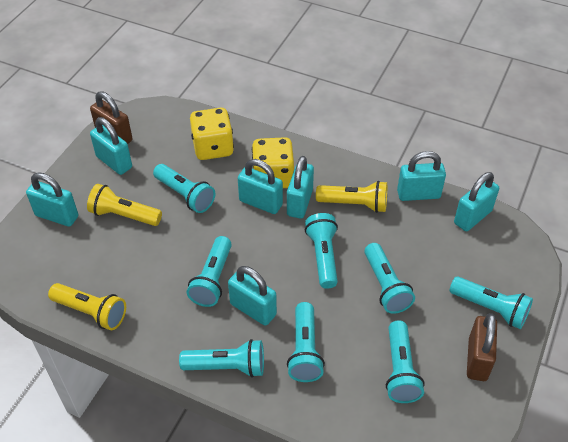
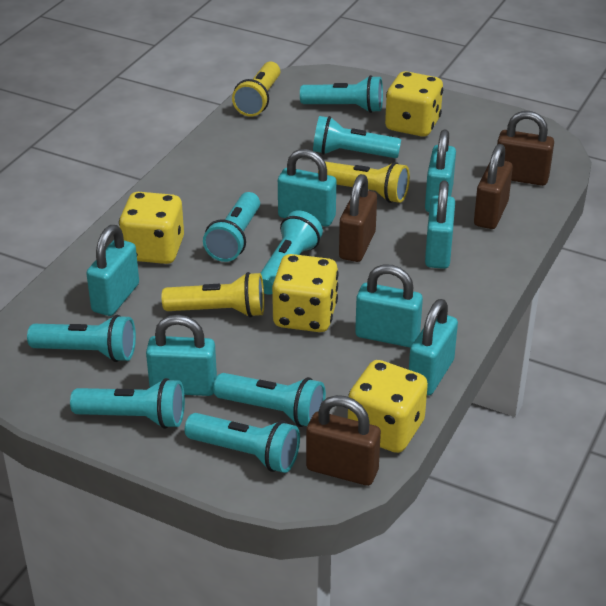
brown padlock: [90,91,132,144] [467,313,497,381] = 2 -> [306,395,381,486] [339,174,377,262] [474,144,513,229] [497,111,554,186] = 4
yellow dice: [190,108,234,160] [252,137,294,188] = 2 -> [119,192,184,264] [272,254,339,332] [348,360,428,453] [385,71,443,137] = 4

